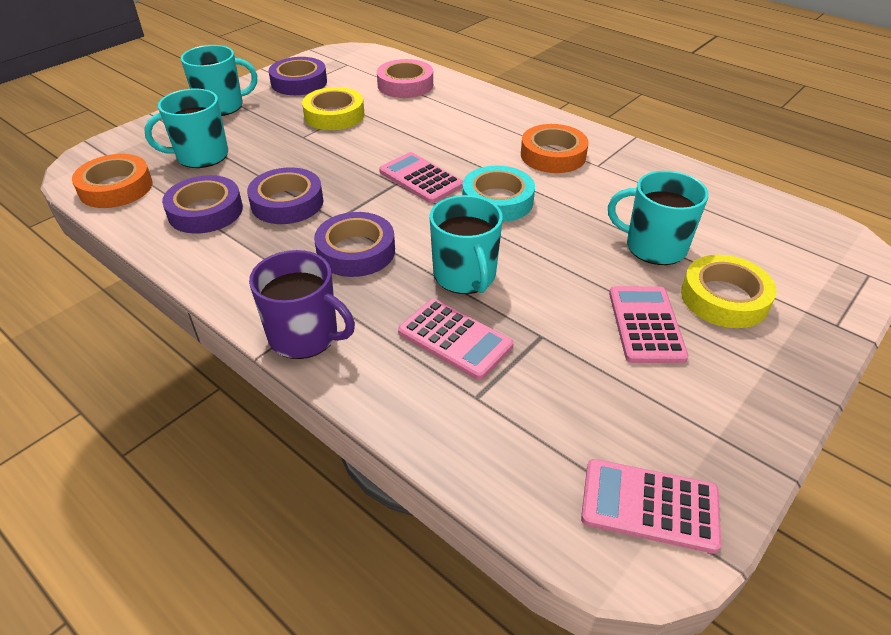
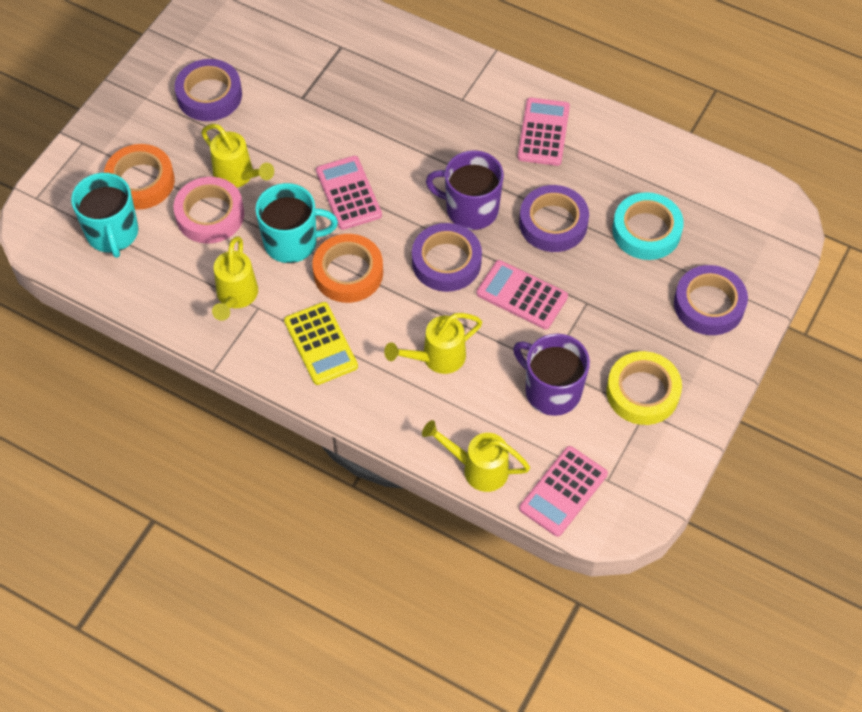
purple mug: [249,250,355,359] = 1 -> [426,150,504,230] [513,333,590,416] = 2
turquoise mug: [144,88,228,168] [181,45,257,116] [430,195,503,294] [608,171,709,265] = 4 -> [71,173,138,258] [255,183,338,263] = 2
yellow calculator: none = 0 -> [284,302,358,385] = 1
yellow tape: [302,87,364,130] [681,255,777,328] = 2 -> [606,351,682,425] = 1
yellow watering can: none = 0 -> [201,124,274,188] [212,236,258,321] [384,313,482,374] [422,420,530,492] = 4

